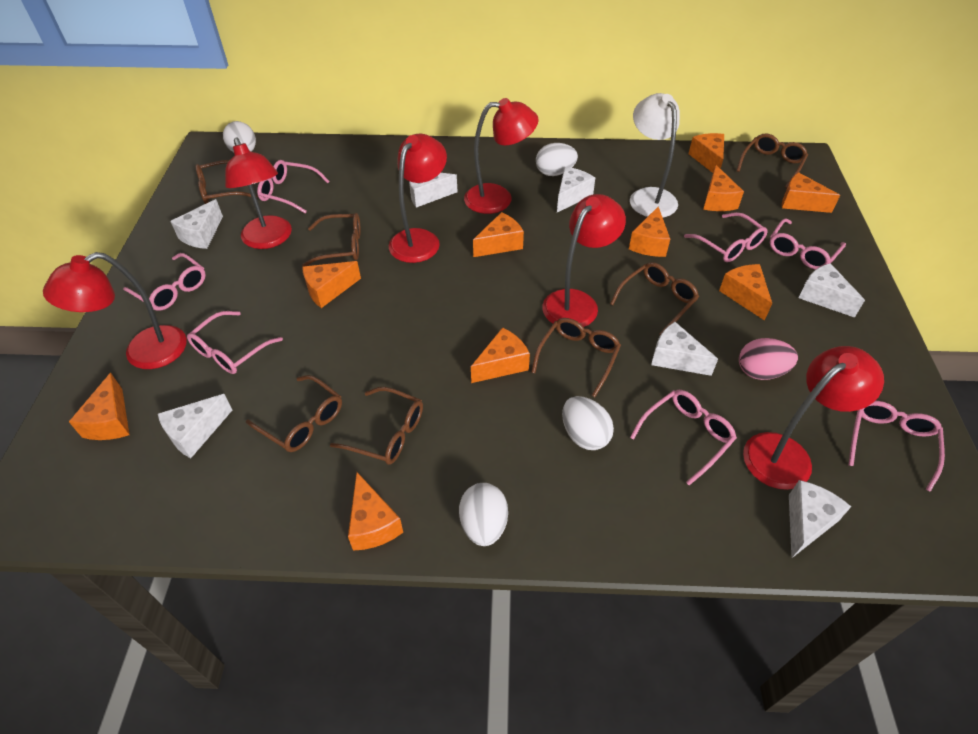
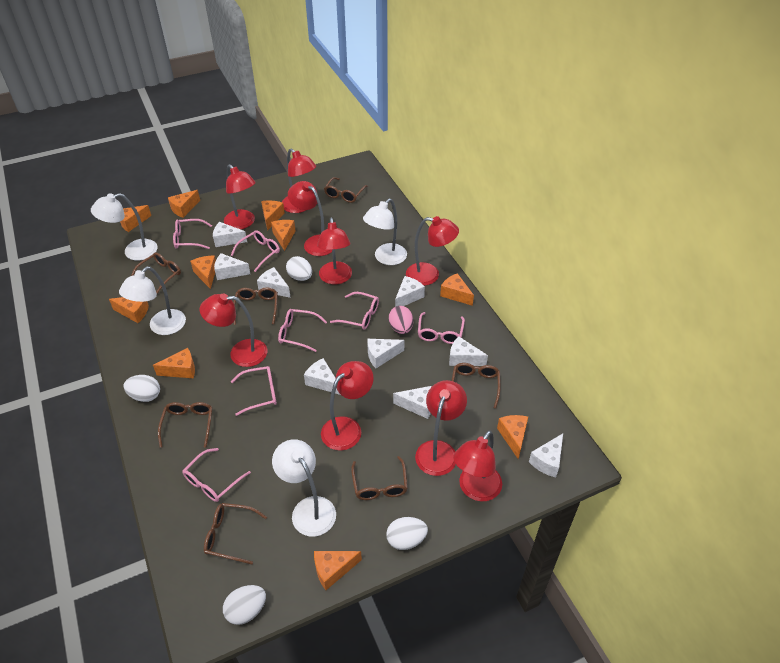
red lamp: [43,252,187,369] [225,138,292,249] [389,134,447,263] [464,98,539,214] [542,194,626,327] [743,346,884,490] = 6 -> [199,294,267,367] [224,164,256,229] [282,148,316,213] [288,181,332,256] [317,217,352,284] [321,361,374,451] [406,216,459,286] [415,380,467,476] [453,430,502,501] = 9
white cheese: [158,394,232,458] [170,199,223,249] [409,173,457,207] [557,167,595,212] [651,322,718,376] [789,480,851,558] [798,263,865,318] = 7 -> [213,222,247,247] [214,253,250,280] [257,267,291,298] [304,358,341,395] [367,339,405,368] [393,386,432,419] [395,276,425,307] [449,336,488,366] [529,433,563,478] = 9
white lamp: [630,93,680,218] = 1 -> [91,193,158,261] [119,267,186,335] [272,439,336,537] [363,199,407,265] = 4

